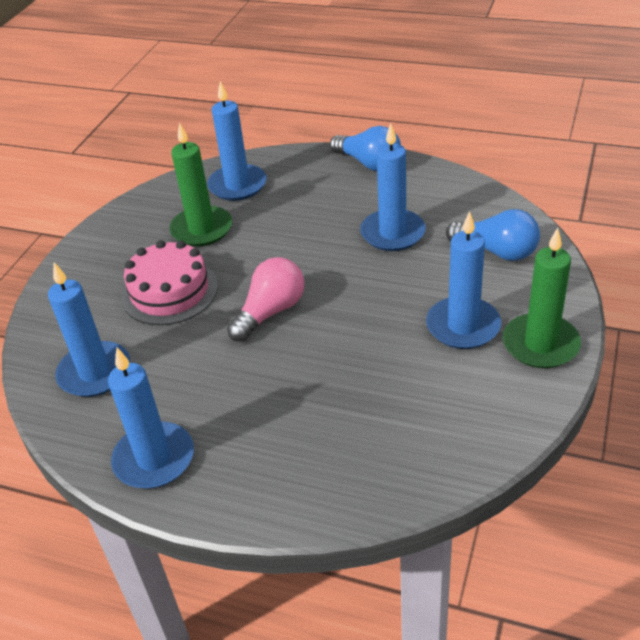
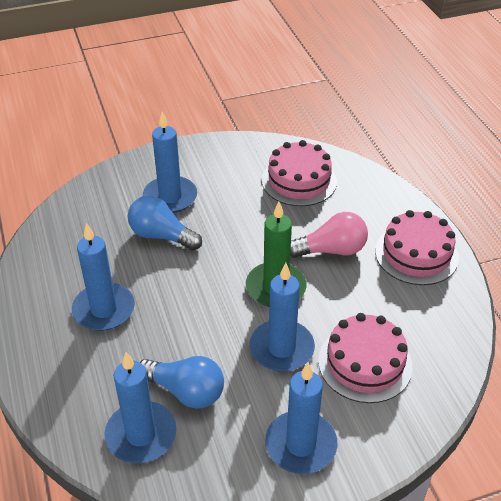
green candle: [169,122,232,247] [503,228,581,368] = 2 -> [246,201,307,307] = 1
pink cake: [121,240,218,325] = 1 -> [262,140,337,206] [318,313,412,403] [375,210,459,285] = 3

